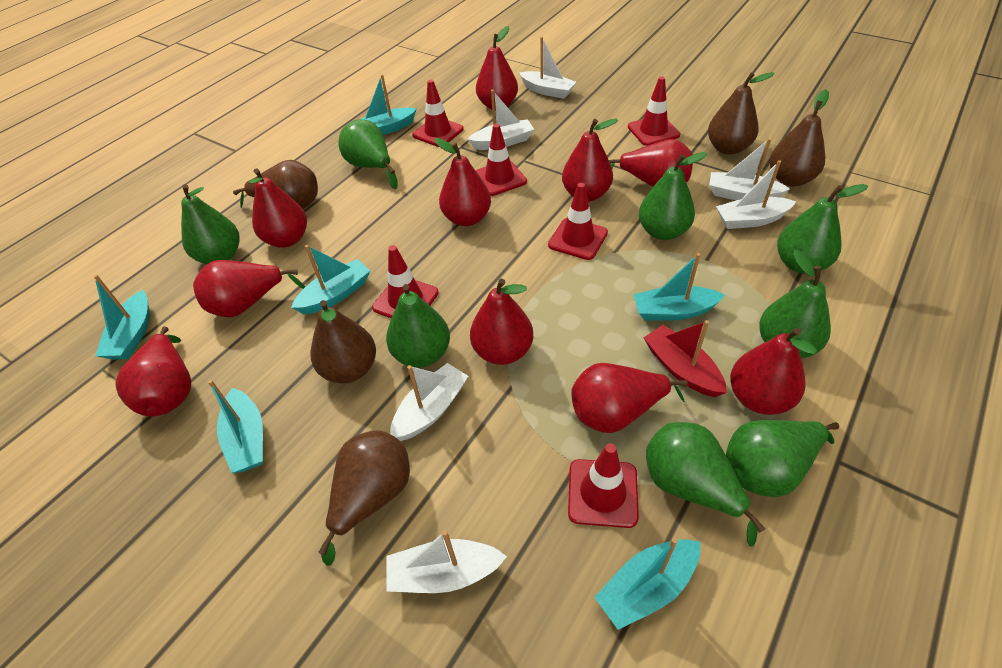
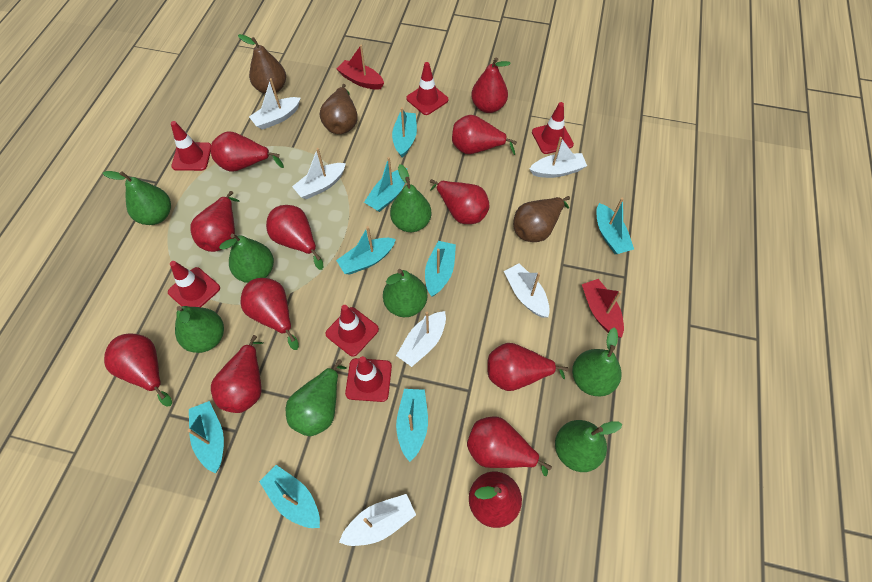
brown pear: [233,160,318,209] [310,300,376,383] [319,430,410,565] [708,72,775,155] [770,89,829,187] = 5 -> [238,34,286,94] [320,84,358,134] [513,196,570,242] = 3
red boat: [643,320,727,397] = 1 -> [337,45,384,90] [582,279,624,338] = 2
red pear: [115,327,191,416] [193,260,305,317] [249,168,307,248] [434,138,491,226] [470,279,533,365] [476,26,518,110] [562,119,618,202] [572,363,688,433] [609,139,693,187] [730,328,817,415] = 10 -> [104,334,172,407] [190,191,240,252] [211,131,284,172] [211,335,263,413] [241,278,299,350] [266,205,323,270] [430,179,489,224] [452,115,517,155] [467,416,552,476] [469,472,522,528] [471,57,511,113] [487,343,568,391] = 12
turquoise boat: [94,275,150,360] [208,380,263,473] [291,245,370,314] [361,74,416,135] [594,538,700,630] [633,253,725,321] = 6 -> [188,401,224,474] [259,465,320,528] [336,226,396,274] [364,157,407,212] [392,107,417,158] [396,389,428,462] [425,241,456,297] [596,198,634,254] = 8

